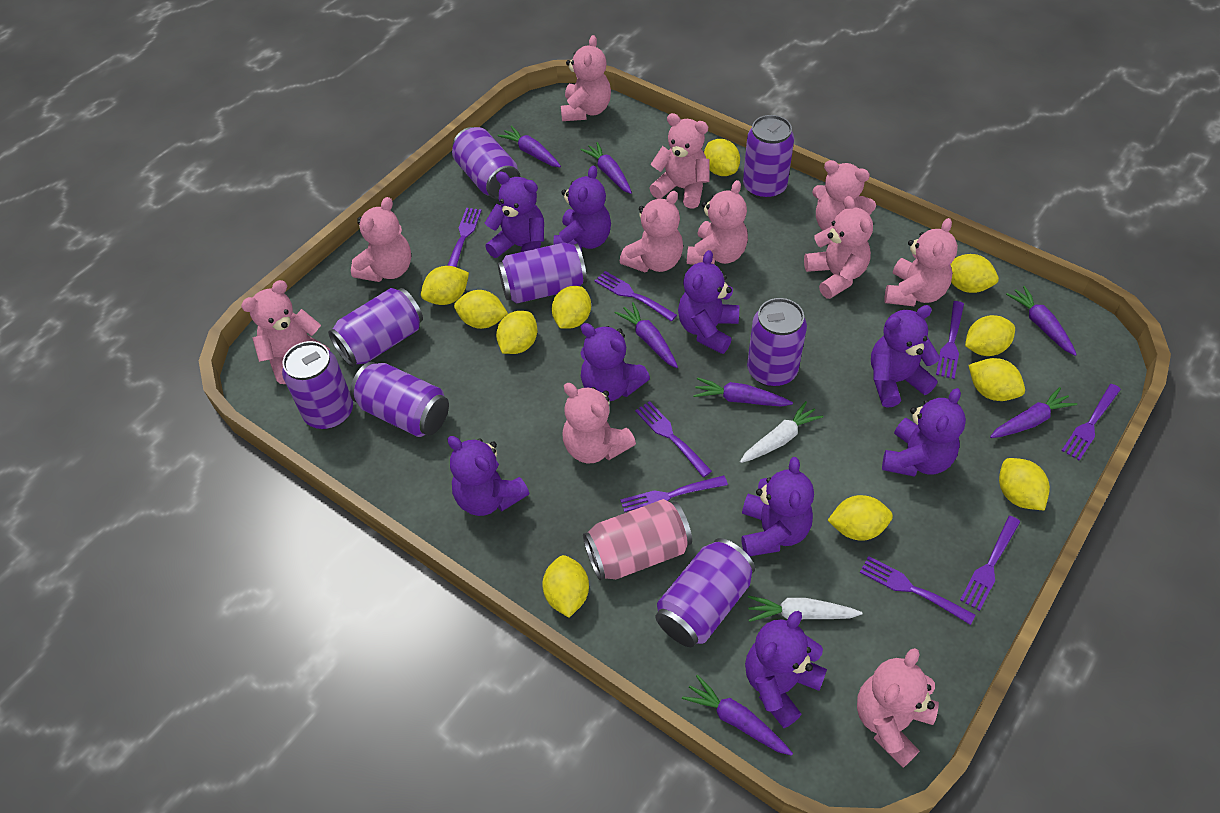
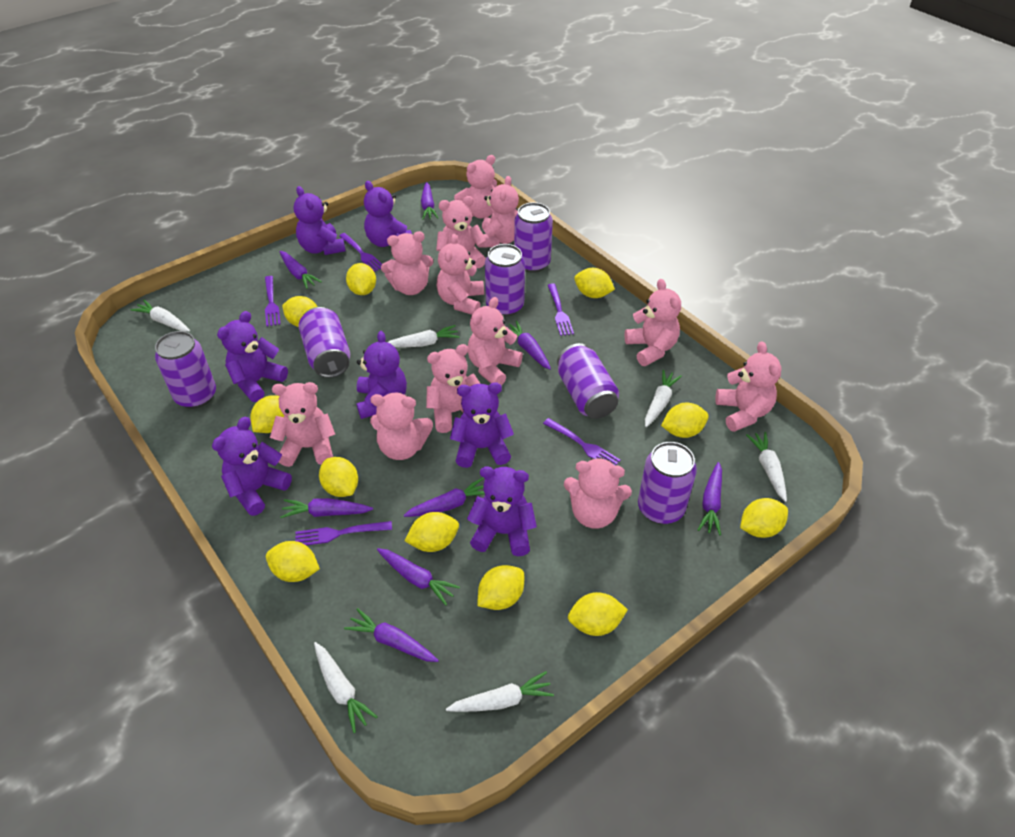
pink can: [583,499,692,580] = 1 -> none = 0
pink teddy bear: [241,280,330,384] [351,197,411,282] [561,35,611,121] [562,383,636,463] [620,191,683,272] [649,113,710,209] [687,180,748,265] [804,196,873,299] [812,160,876,230] [857,648,939,768] [885,218,958,306] = 11 -> [270,382,335,467] [370,392,433,460] [381,231,433,295] [426,344,480,433] [436,196,486,268] [437,234,484,315] [454,155,497,218] [468,297,523,385] [478,176,519,248] [564,457,632,529] [625,279,681,366] [715,341,781,432] = 12
purple can: [282,341,353,430] [328,288,423,367] [350,362,449,437] [452,127,521,200] [498,243,587,304] [655,538,755,647] [743,115,794,200] [747,298,807,387] = 8 -> [155,331,216,409] [299,307,350,378] [485,244,525,317] [514,202,553,273] [557,343,619,419] [638,442,697,524] = 6
purple carrot: [497,125,561,167] [580,142,632,194] [615,302,678,368] [682,675,793,756] [693,377,793,407] [990,387,1077,438] [1006,286,1077,356] = 7 -> [279,251,322,289] [280,498,373,518] [344,608,439,662] [377,548,460,605] [404,477,485,517] [421,182,438,220] [508,321,551,370] [698,462,722,535] = 8
purple fork: [447,208,482,267] [595,271,677,321] [620,475,728,512] [635,401,712,477] [860,556,975,625] [936,301,964,379] [960,516,1020,611] [1061,384,1121,461] = 8 -> [265,276,281,326] [295,521,392,546] [339,233,382,272] [543,418,621,466] [548,283,574,336] = 5
purple teddy bear: [447,436,529,516] [485,172,544,258] [554,166,611,252] [580,323,650,401] [678,250,739,354] [742,457,814,557] [745,611,827,728] [871,305,940,408] [882,388,966,477] = 9 -> [212,417,292,516] [217,311,288,402] [294,186,346,255] [356,331,407,419] [364,181,412,247] [450,382,514,468] [467,466,537,556] = 7
white carrot: [740,401,823,463] [748,595,862,622] = 2 -> [131,300,190,332] [314,642,378,733] [388,325,460,347] [446,671,554,712] [645,370,682,427] [746,432,787,502] = 6

